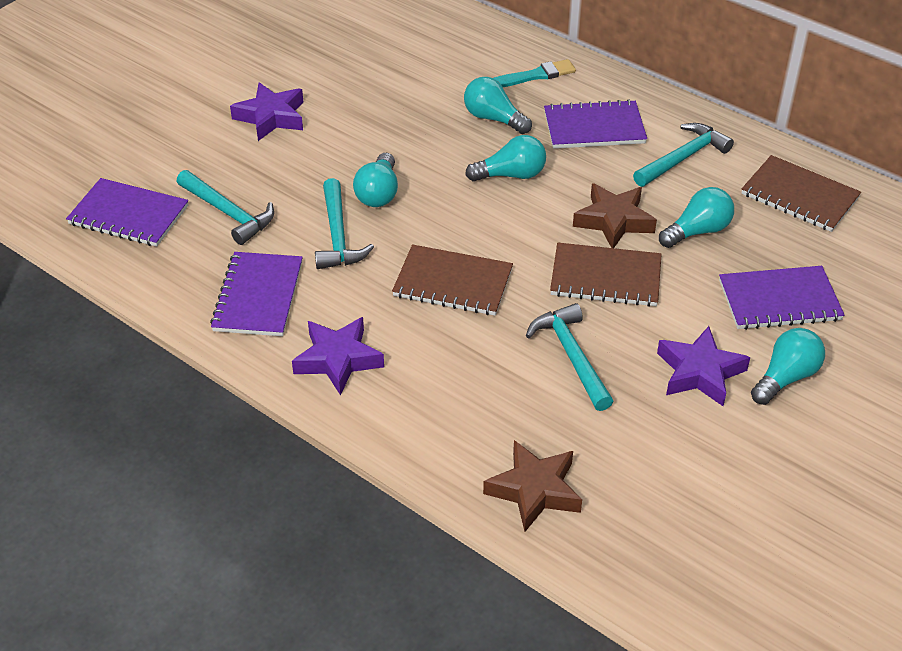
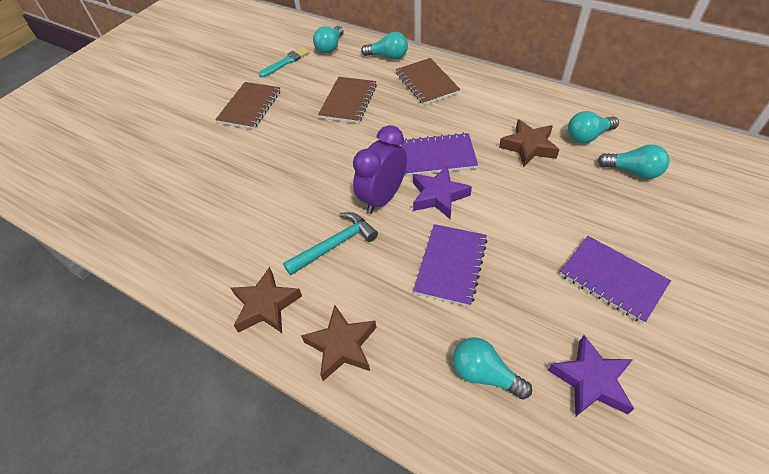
brown star: [483,440,582,532] [573,183,657,248] = 2 -> [231,267,302,333] [301,305,376,381] [499,119,559,167] = 3
purple clock: none = 0 -> [353,125,407,214] = 1
purple notebook: [66,178,188,247] [210,252,303,336] [544,99,647,149] [719,266,845,330] = 4 -> [401,133,478,176] [413,224,488,307] [560,236,671,324] = 3
purple star: [230,82,303,141] [292,317,384,396] [657,326,750,406] = 3 -> [413,165,472,219] [548,335,634,417] = 2
turquoise hammer: [176,170,274,245] [315,178,374,269] [526,303,613,411] [633,123,734,187] = 4 -> [283,212,378,276] = 1

